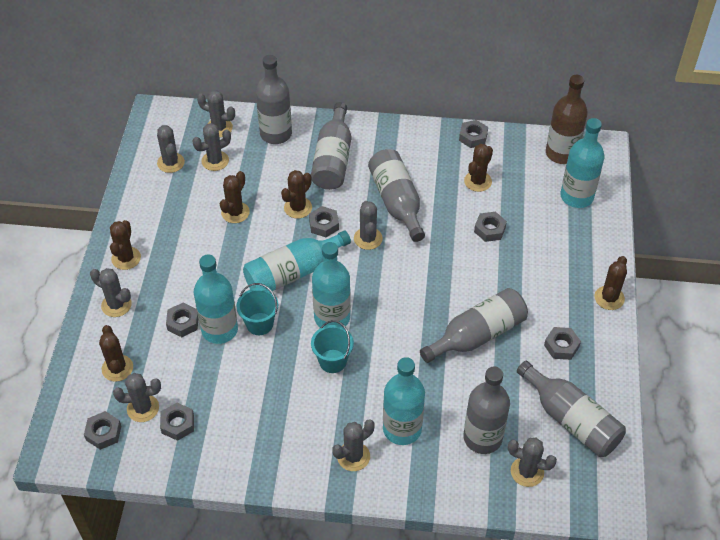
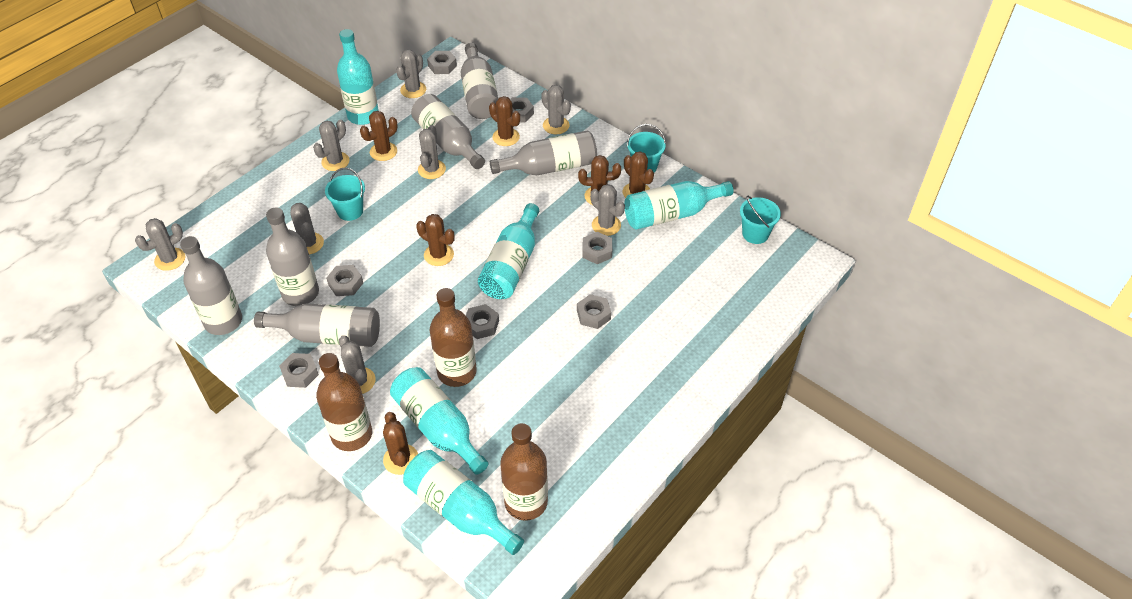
brown bottle: [546,75,588,164] = 1 -> [316,353,372,451] [430,288,477,387] [500,423,548,521] = 3
turquoise bucket: [236,283,278,335] [311,320,354,373] = 2 -> [325,168,365,221] [627,124,666,173] [740,195,781,244] = 3

